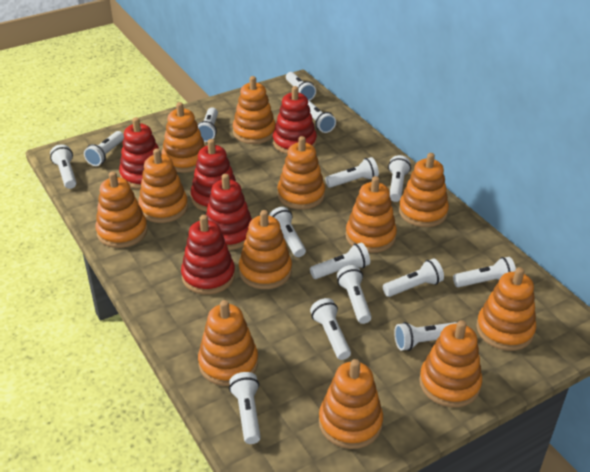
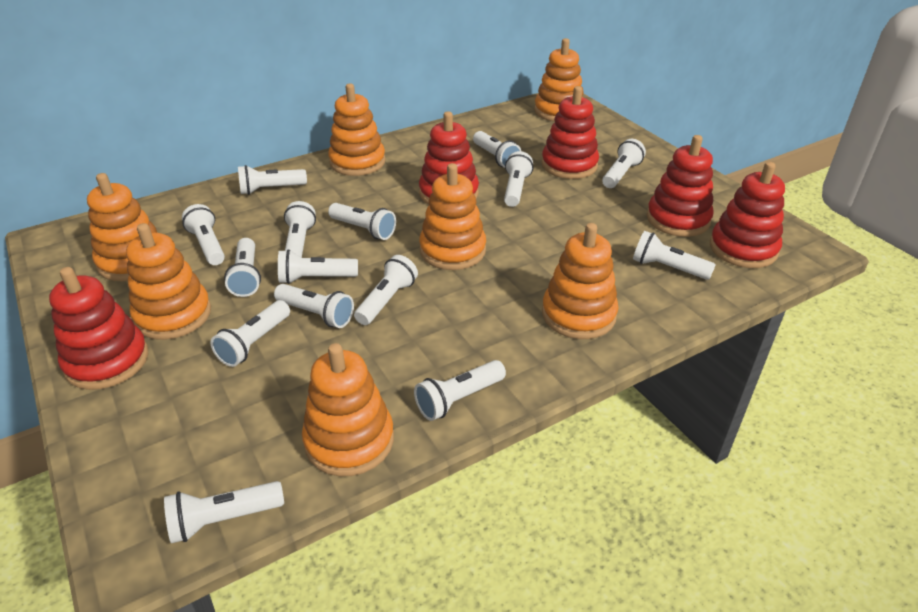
orange stacking toy: [95,172,148,248] [138,148,188,223] [162,102,205,173] [198,300,258,386] [233,76,276,144] [239,210,292,289] [277,136,325,210] [319,359,383,449] [346,176,397,253] [399,153,449,227] [419,320,482,407] [476,267,536,351] = 12 -> [87,173,158,281] [126,223,211,340] [302,343,394,477] [328,83,386,176] [419,163,486,270] [534,38,584,122] [542,223,619,339] = 7

